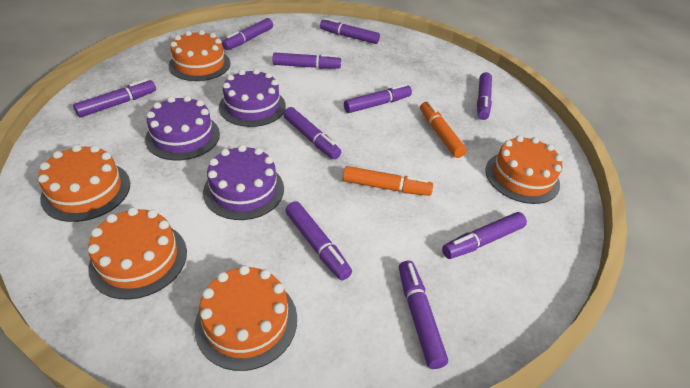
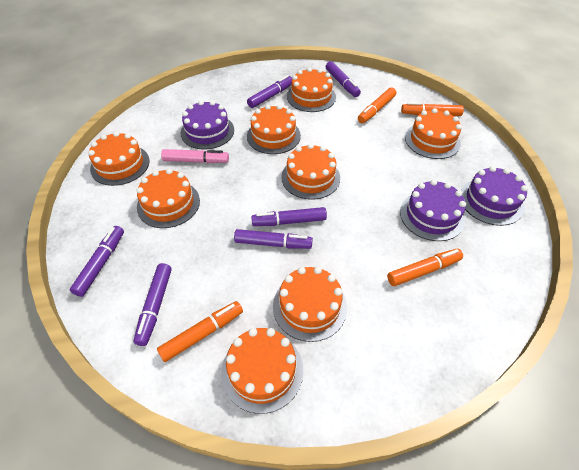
orange cake: [38,145,130,222] [88,207,187,300] [168,30,230,81] [195,265,297,371] [485,135,563,204] = 5 -> [88,131,150,186] [136,168,200,228] [221,328,303,414] [247,105,301,154] [273,267,347,342] [281,143,340,200] [287,67,336,112] [405,108,462,159] = 8
orange marker: [343,166,433,196] [420,101,467,158] = 2 -> [157,301,243,362] [358,87,396,123] [387,249,463,286] [401,102,464,116] = 4
pink marker: none = 0 -> [161,149,229,163] = 1
purple marker: [73,79,156,117] [222,18,273,50] [273,52,341,69] [283,107,341,159] [285,201,352,281] [320,18,380,44] [344,84,412,113] [399,261,448,369] [442,212,527,259] [477,72,492,120] = 10 -> [70,226,124,297] [133,263,172,346] [234,229,313,249] [247,75,292,108] [251,207,327,226] [326,61,361,97] = 6

